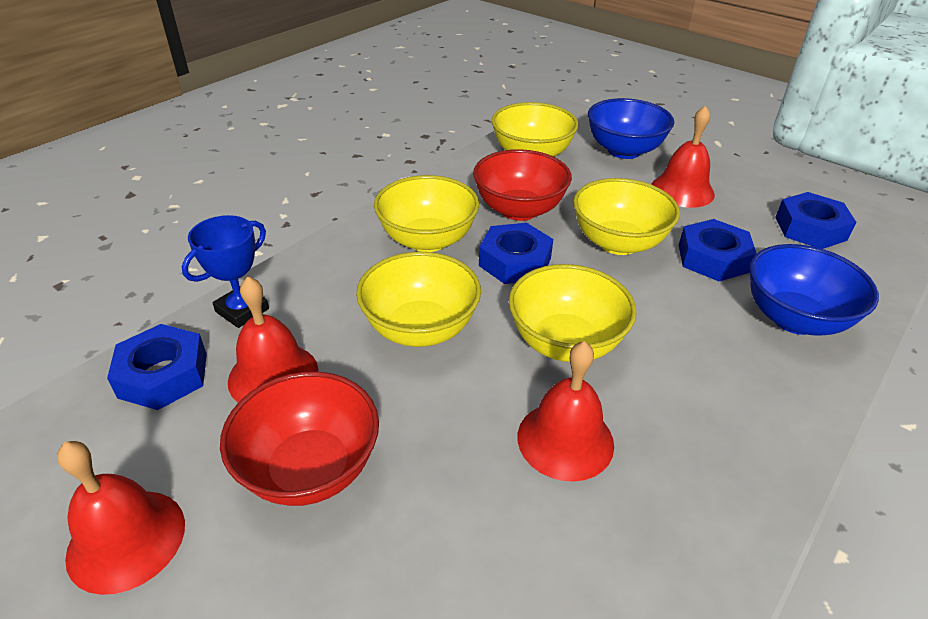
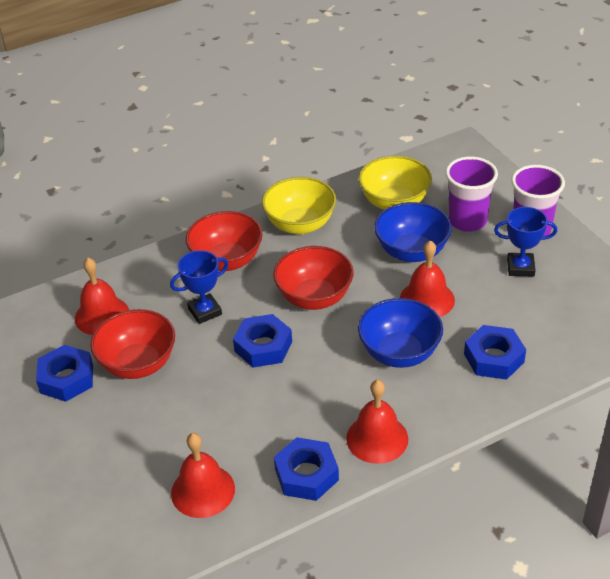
blue trophy: [182,215,269,328] = 1 -> [170,250,228,324] [494,207,557,276] = 2
purple cup: none = 0 -> [445,156,498,232] [511,165,565,236] = 2
red bowl: [220,372,379,506] [473,149,572,221] = 2 -> [90,309,175,379] [186,211,263,271] [273,246,354,310] = 3
yellow bowl: [356,252,481,347] [374,175,479,252] [492,102,579,157] [509,264,637,362] [573,178,680,255] = 5 -> [262,177,336,234] [359,155,432,210] = 2

